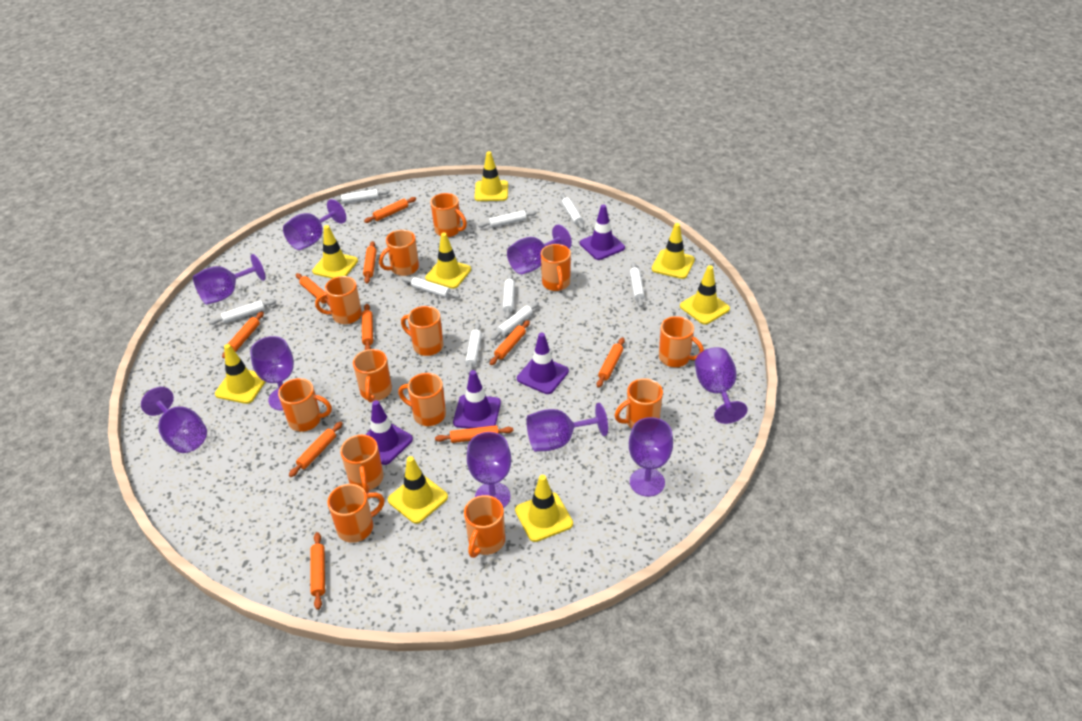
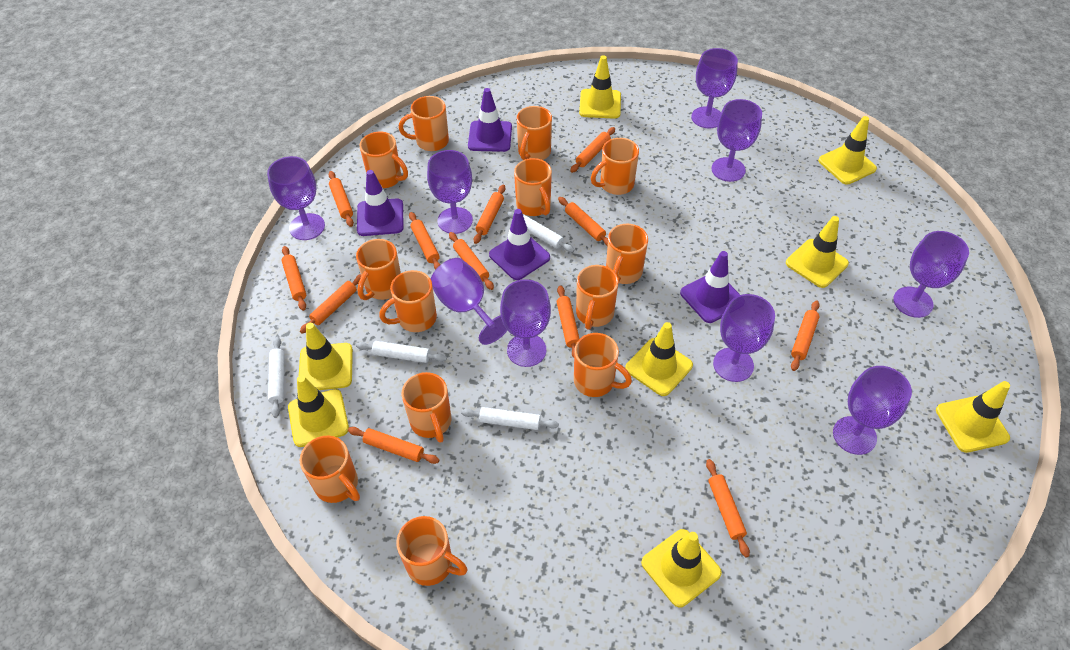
orange rolling pin: [222,311,264,359] [289,421,343,477] [296,273,329,306] [311,532,325,610] [362,304,373,350] [363,241,377,284] [364,197,416,223] [435,425,513,443] [490,320,530,365] [597,337,625,388] = 10 -> [281,246,306,311] [300,274,361,334] [329,171,354,227] [348,427,440,464] [409,212,441,270] [449,232,494,290] [474,184,505,244] [557,285,580,358] [558,197,608,246] [570,127,615,173] [706,459,750,558] [791,300,820,371] = 12
white rolling pin: [209,299,276,325] [332,189,389,204] [402,277,460,298] [465,323,482,374] [478,210,537,228] [490,302,539,340] [503,273,515,319] [561,194,584,229] [630,262,645,307] = 9 -> [268,337,285,418] [356,341,447,363] [461,407,559,430] [507,211,574,252] = 4

